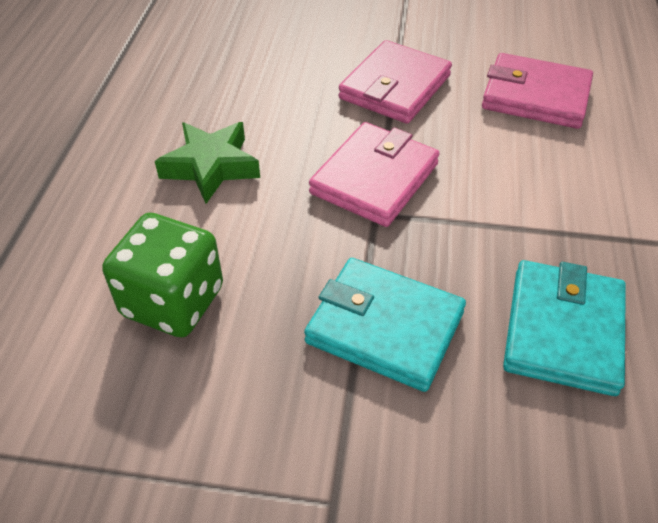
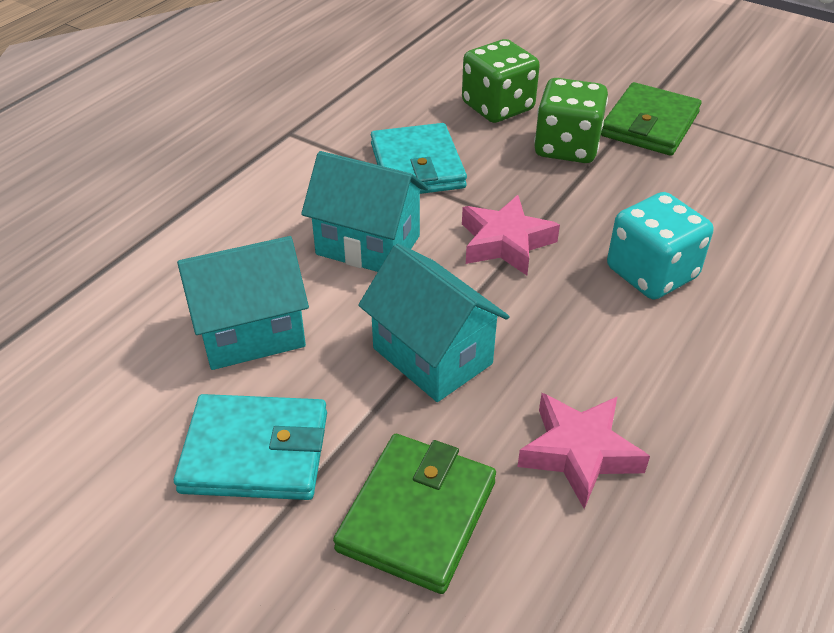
green dice: [102,213,223,337] = 1 -> [462,39,540,123] [534,78,608,163] = 2
green star: [155,122,260,204] = 1 -> none = 0
green wallet: none = 0 -> [333,434,496,594] [601,82,701,156] = 2
pink star: none = 0 -> [462,195,560,275] [517,393,650,509] = 2
pink wallet: [309,122,440,227] [339,40,452,124] [482,53,593,129] = 3 -> none = 0
turquoise dice: none = 0 -> [607,192,713,299] = 1
turquoise house: none = 0 -> [177,236,309,370] [301,151,428,272] [358,243,509,402] = 3

